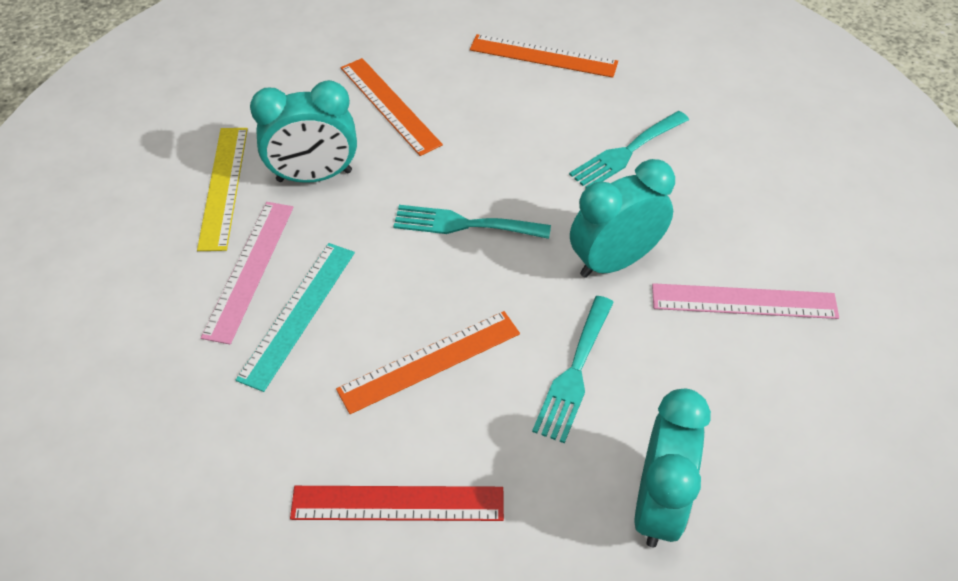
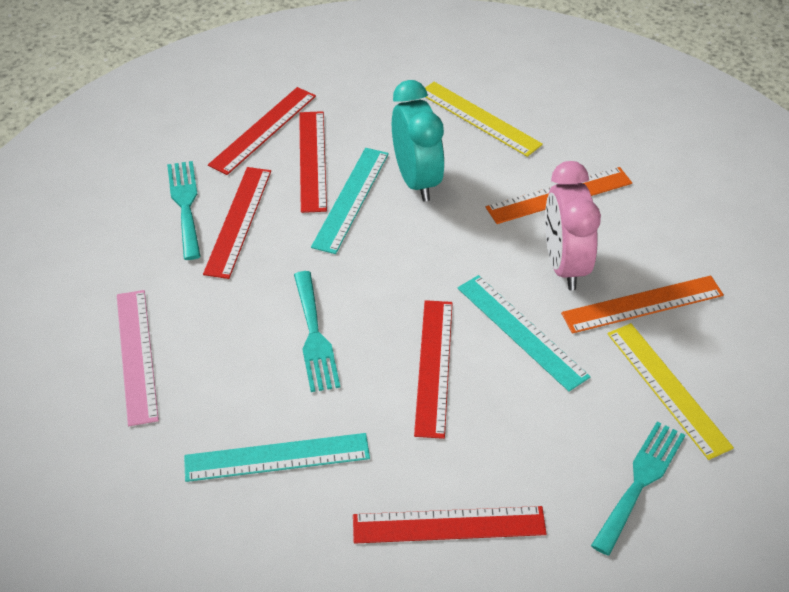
orange ruler: [336,311,520,414] [341,58,443,156] [470,34,618,78] = 3 -> [486,167,632,224] [561,275,724,333] = 2
pink clock: none = 0 -> [545,161,601,290] = 1
pink ruler: [201,202,294,345] [652,283,839,319] = 2 -> [117,290,159,426] = 1
red ruler: [290,486,504,521] = 1 -> [203,167,271,279] [208,87,316,175] [299,111,327,213] [353,506,547,544] [414,300,453,439] = 5
turquoise clock: [250,80,357,183] [570,159,675,278] [634,388,711,548] = 3 -> [392,80,445,202] = 1
turquoise ruler: [236,243,355,392] = 1 -> [184,433,370,482] [311,148,389,254] [458,275,591,392] = 3
yellow ruler: [197,128,248,251] = 1 -> [425,82,543,157] [607,323,734,460] = 2

